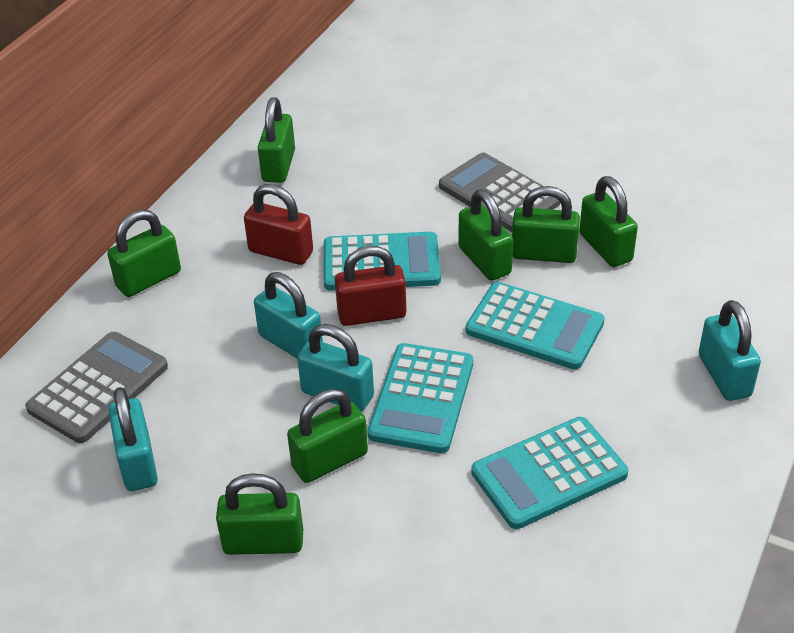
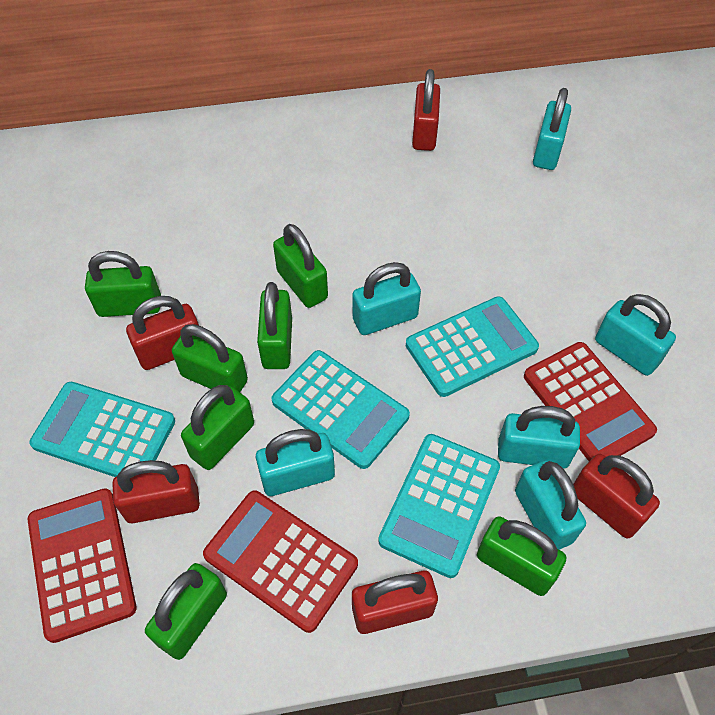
grey calculator: [25,332,168,443] [439,153,560,232] = 2 -> none = 0
red calculator: none = 0 -> [28,488,136,643] [203,491,358,633] [524,342,657,461] = 3
red padlock: [244,184,313,265] [335,246,406,326] = 2 -> [113,460,200,523] [126,296,199,370] [352,571,438,634] [412,69,440,151] [573,454,660,539] = 5
turquoise padlock: [108,387,158,491] [254,272,323,358] [297,324,374,412] [699,300,761,401] = 4 -> [256,429,335,496] [352,262,421,335] [498,406,580,469] [515,460,586,550] [533,88,571,170] [595,294,676,376] = 6

